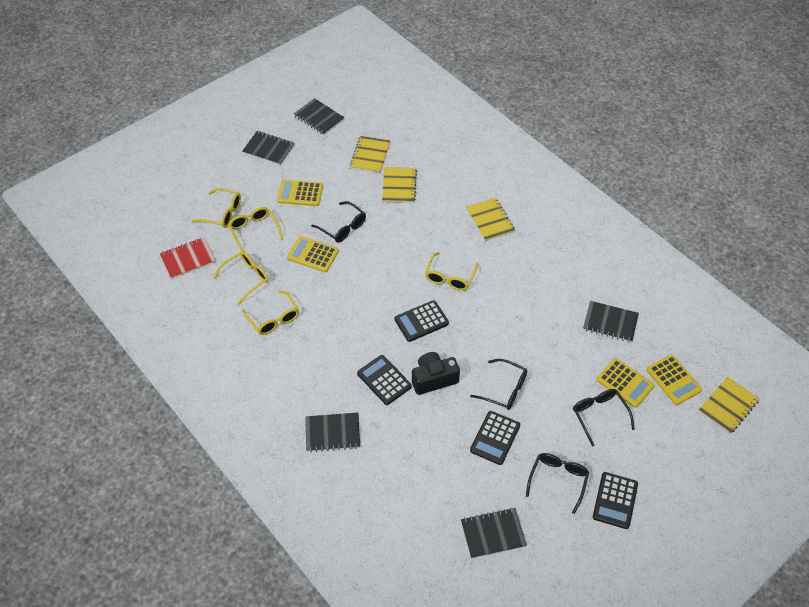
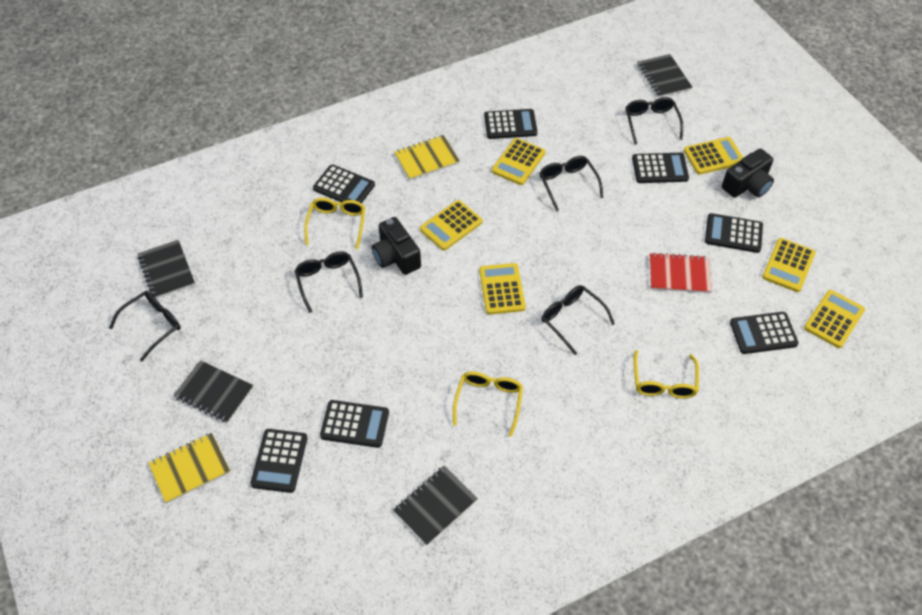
black calculator: [357,355,412,405] [394,300,449,342] [470,411,520,465] [593,472,638,529] = 4 -> [250,429,308,493] [313,164,375,203] [320,400,389,448] [484,109,537,139] [632,153,689,183] [705,213,763,253] [730,312,798,354] = 7
black camera: [412,352,460,395] = 1 -> [372,217,421,275] [722,148,774,198] = 2
black glasses: [311,201,366,243] [470,359,527,410] [526,453,589,514] [573,389,635,446] = 4 -> [109,291,181,361] [295,252,363,313] [539,156,603,211] [541,285,615,355] [625,97,683,145] = 5
black notebook: [242,131,295,165] [294,98,345,135] [305,413,360,452] [461,508,527,559] [583,301,639,342] = 5 -> [137,240,195,298] [173,360,253,423] [393,466,478,545] [637,54,692,98] = 4
yellow calculator: [277,179,323,206] [287,236,339,272] [596,358,655,408] [647,355,702,405] = 4 -> [420,200,483,250] [479,263,526,314] [492,138,546,185] [684,137,743,174] [762,238,816,292] [804,290,865,348] = 6
yellow glasses: [192,188,241,228] [213,251,269,305] [228,207,283,252] [242,290,299,335] [425,252,478,291] = 5 -> [304,198,366,249] [453,372,523,437] [634,350,699,398] = 3
yellow notebook: [350,136,390,173] [382,167,417,203] [466,198,515,241] [698,377,759,434] = 4 -> [148,433,230,503] [394,135,460,180] = 2

